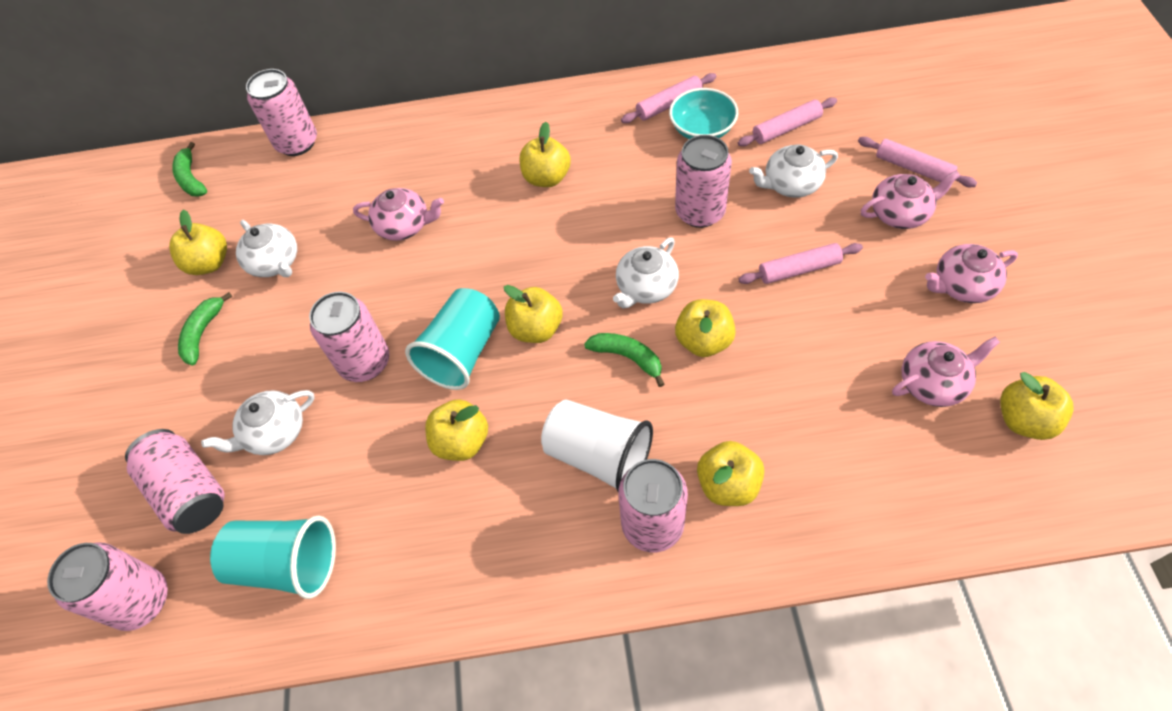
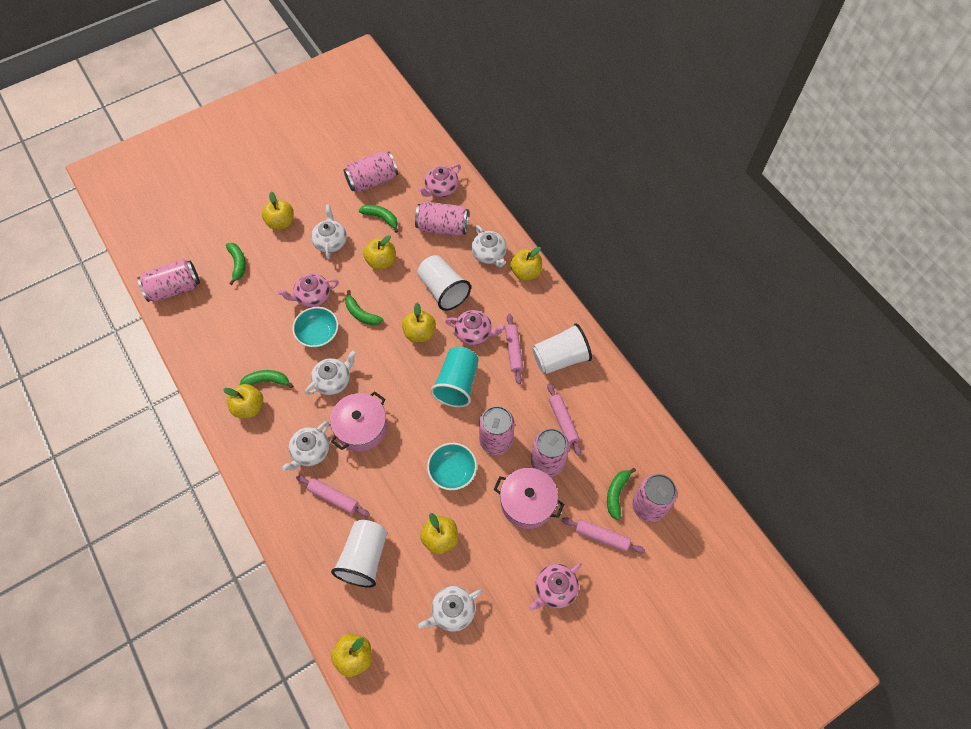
green banana: [172,142,207,196] [178,292,232,365] [584,333,664,387] = 3 -> [226,243,246,285] [239,370,293,388] [345,290,383,325] [359,205,398,233] [607,468,636,520] = 5
pink pot: none = 0 -> [330,391,387,452] [494,468,564,529] = 2
turquoise bowl: [669,88,738,139] = 1 -> [292,307,339,348] [427,443,477,490] = 2
turquoise cup: [210,515,336,599] [405,288,500,390] = 2 -> [430,347,479,407] = 1
white cup: [541,400,653,492] = 1 -> [331,520,387,588] [417,255,471,311] [533,323,592,374] = 3
white teapot: [201,390,314,455] [236,220,297,277] [613,238,679,309] [749,144,838,198] = 4 -> [282,421,329,471] [305,350,356,395] [311,204,347,259] [418,586,483,631] [471,225,507,268] = 5

